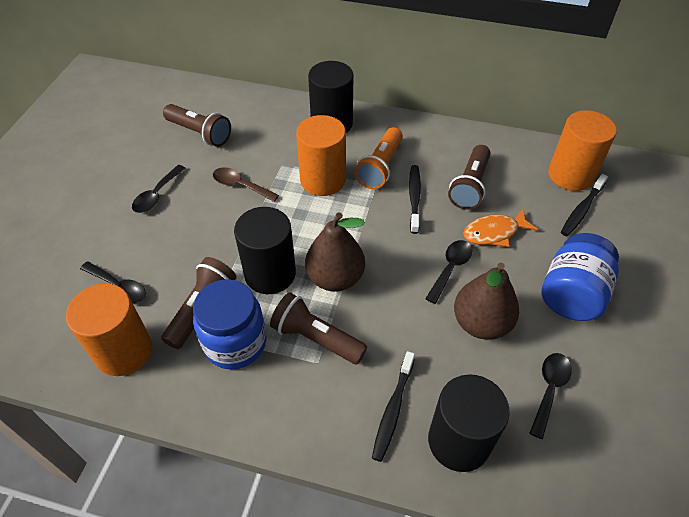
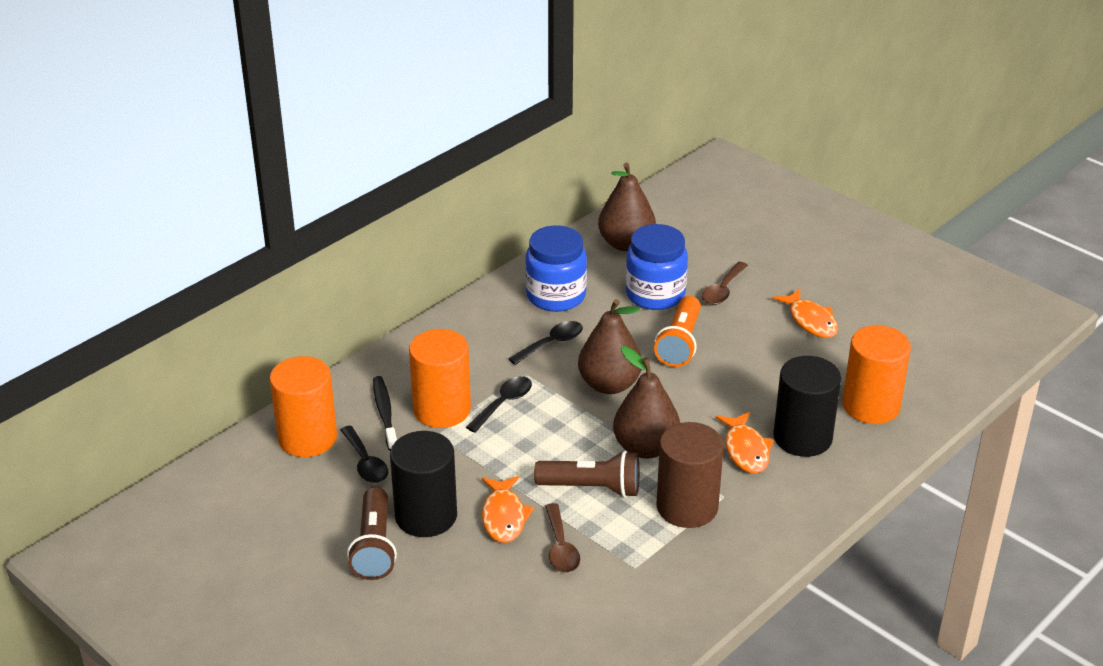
black cylinder: [234,207,296,294] [308,61,353,133] [428,374,510,472] = 3 -> [390,431,457,537] [773,356,841,457] = 2
black spoon: [80,261,146,304] [132,165,185,213] [425,240,472,304] [529,353,572,439] = 4 -> [340,426,388,483] [466,376,532,433] [509,321,583,365] = 3
black toothbrush: [372,351,415,462] [409,165,421,234] [561,174,608,236] = 3 -> [373,376,397,451] = 1
brown cylinder: none = 0 -> [657,422,724,528] = 1
brown flashlight: [161,257,237,349] [163,104,231,147] [270,292,367,364] [448,145,491,210] = 4 -> [347,487,397,580] [534,451,639,498] = 2
brown pear: [305,212,365,292] [454,263,519,340] = 2 -> [578,299,642,394] [598,163,656,251] [613,346,680,459] = 3
brown spoon: [213,167,279,202] = 1 -> [545,503,580,573] [702,262,748,305] = 2
orange fish: [463,209,538,247] = 1 -> [482,476,534,543] [716,412,774,474] [773,288,838,338] = 3

